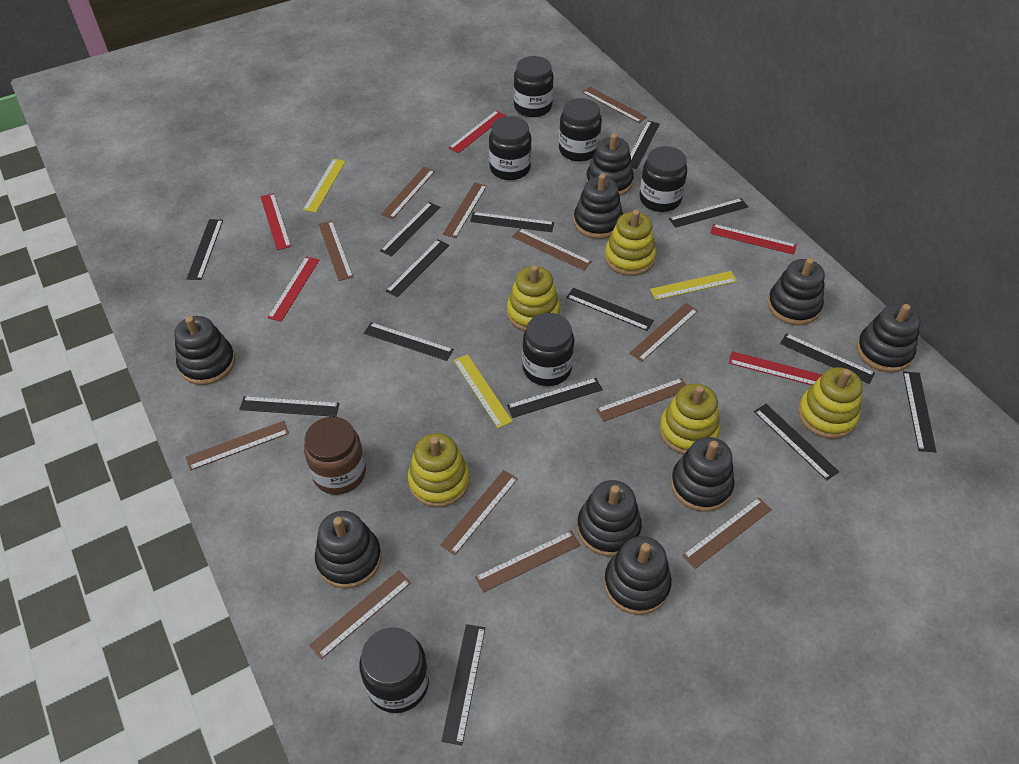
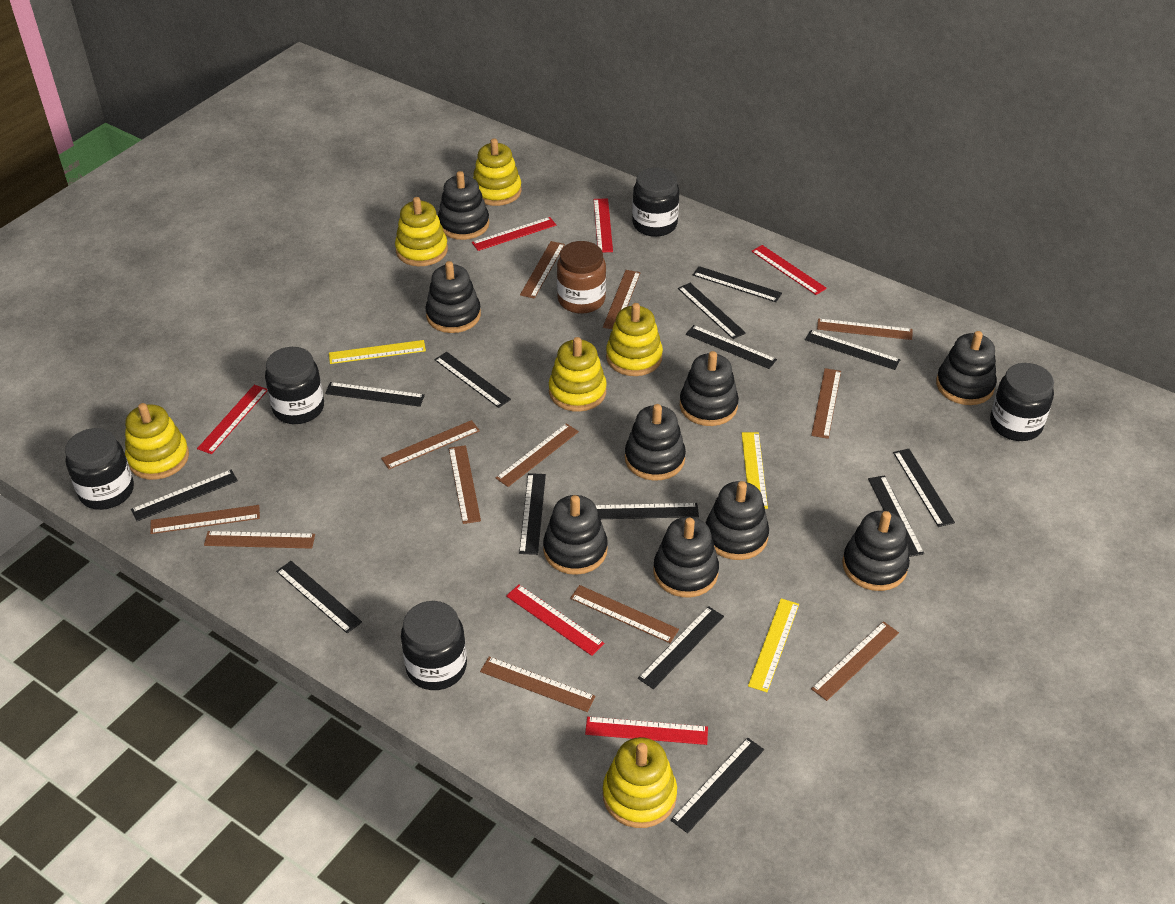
black jar: [359,627,429,713] [489,116,532,180] [514,56,554,117] [522,313,574,386] [559,98,602,162] [640,146,687,212] = 6 -> [65,428,134,510] [265,347,324,424] [401,601,467,690] [632,167,679,237] [990,363,1054,441] = 5
red ruler: [260,193,291,250] [267,256,319,322] [449,110,506,153] [710,224,797,255] [729,351,822,385] = 5 -> [197,385,267,454] [472,217,556,251] [506,585,604,656] [585,717,708,745] [594,198,613,252] [751,245,827,295] = 6
yellow stacking toy: [408,433,470,507] [507,265,560,331] [605,210,656,276] [659,383,720,455] [798,367,863,439] = 5 -> [125,403,189,480] [395,197,448,266] [473,138,521,206] [549,337,607,412] [603,737,677,828] [606,303,663,376] = 6

